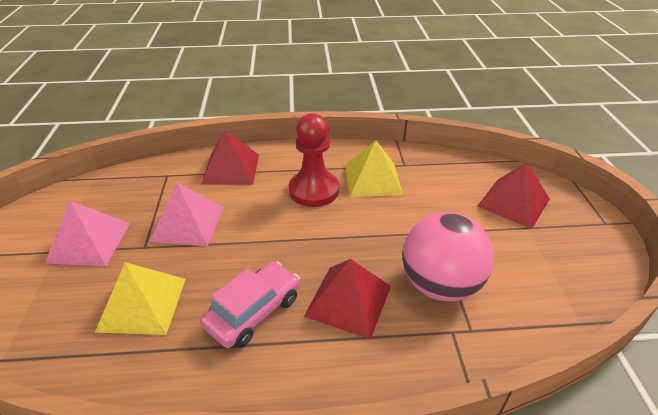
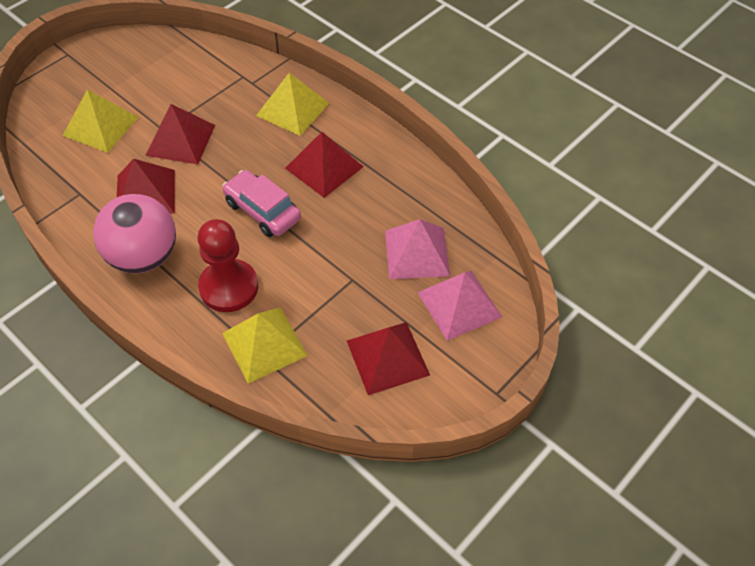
red pyramid: [201,130,259,184] [304,259,391,339] [477,162,550,229] = 3 -> [117,159,175,214] [145,104,215,165] [285,132,364,198] [347,322,430,395] = 4
yellow pyramid: [95,262,186,335] [345,140,403,197] = 2 -> [62,90,138,153] [222,308,308,384] [256,73,329,136] = 3

